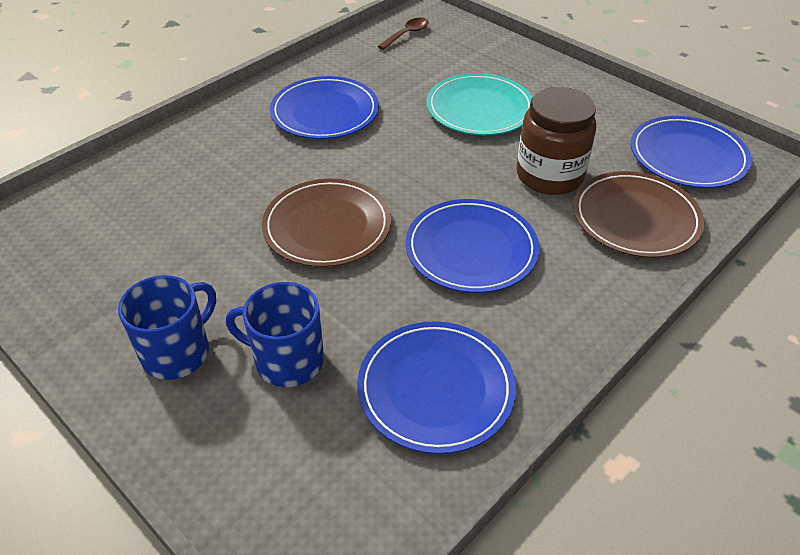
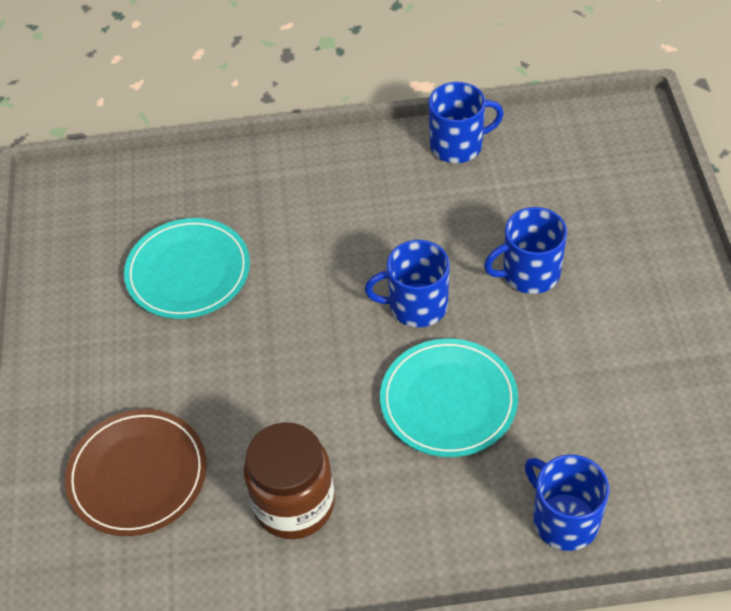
blue mug: [118,275,216,380] [226,282,324,387] = 2 -> [365,240,450,327] [429,82,504,163] [484,207,567,294] [525,454,609,551] = 4
blue plate: [270,76,379,139] [357,321,516,454] [406,199,539,293] [631,116,752,188] = 4 -> none = 0
brown plate: [262,179,391,267] [573,171,704,258] = 2 -> [65,409,207,536] = 1
brown spoon: [377,18,429,50] = 1 -> none = 0
turquoise plate: [426,73,532,136] = 1 -> [124,218,250,319] [380,338,518,457] = 2

